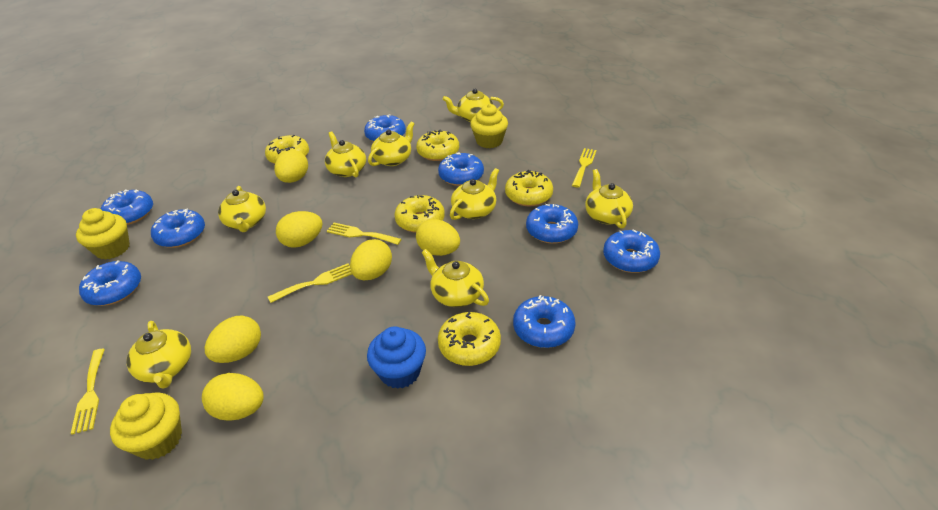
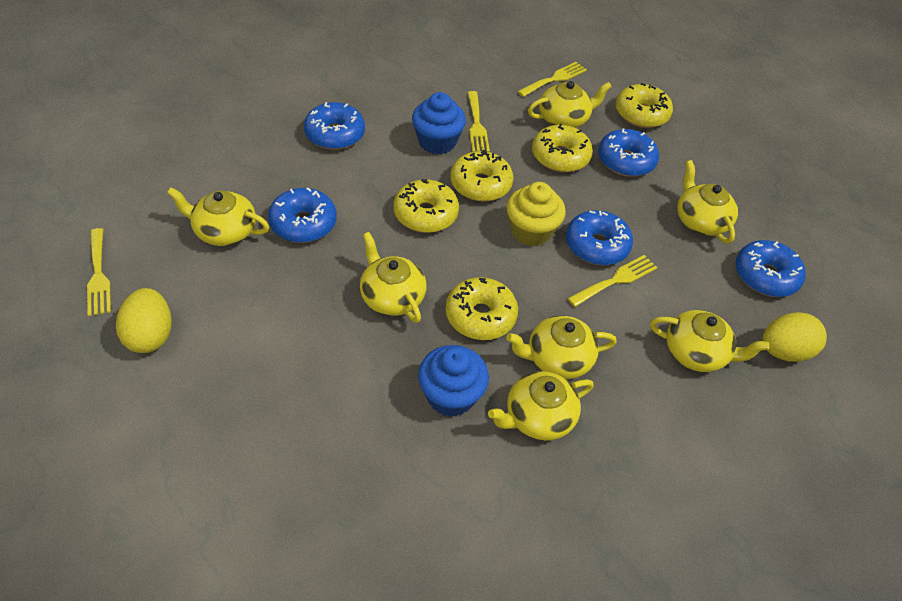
blue cupcake: [367,326,426,389] = 1 -> [412,92,466,154] [418,345,489,417] = 2
blue donut: [79,260,141,306] [100,189,153,225] [151,208,205,248] [364,114,406,142] [438,152,484,186] [513,295,575,348] [526,204,578,244] [603,229,660,273] = 8 -> [268,187,337,243] [304,102,365,150] [566,210,633,265] [598,128,659,177] [736,240,806,297] = 5
yellow cupcake: [76,208,130,260] [110,393,182,460] [470,104,508,148] = 3 -> [506,182,566,246] = 1
yellow egg: [202,373,264,420] [205,316,261,363] [274,150,308,183] [276,211,323,248] [350,239,392,280] [416,219,460,256] = 6 -> [116,288,172,353] [762,312,827,362] = 2
yellow teapot: [126,321,191,389] [218,186,266,232] [325,131,366,177] [368,122,414,166] [421,249,489,307] [443,89,504,122] [450,168,499,220] [585,169,633,229] = 8 -> [167,188,269,246] [360,232,427,323] [488,371,594,441] [506,315,617,379] [528,81,612,128] [650,310,769,372] [677,160,738,244] = 7

